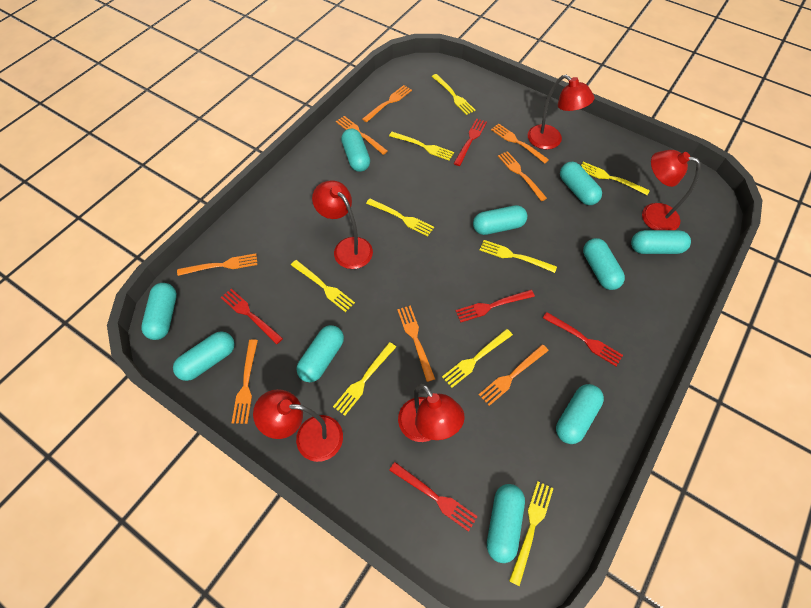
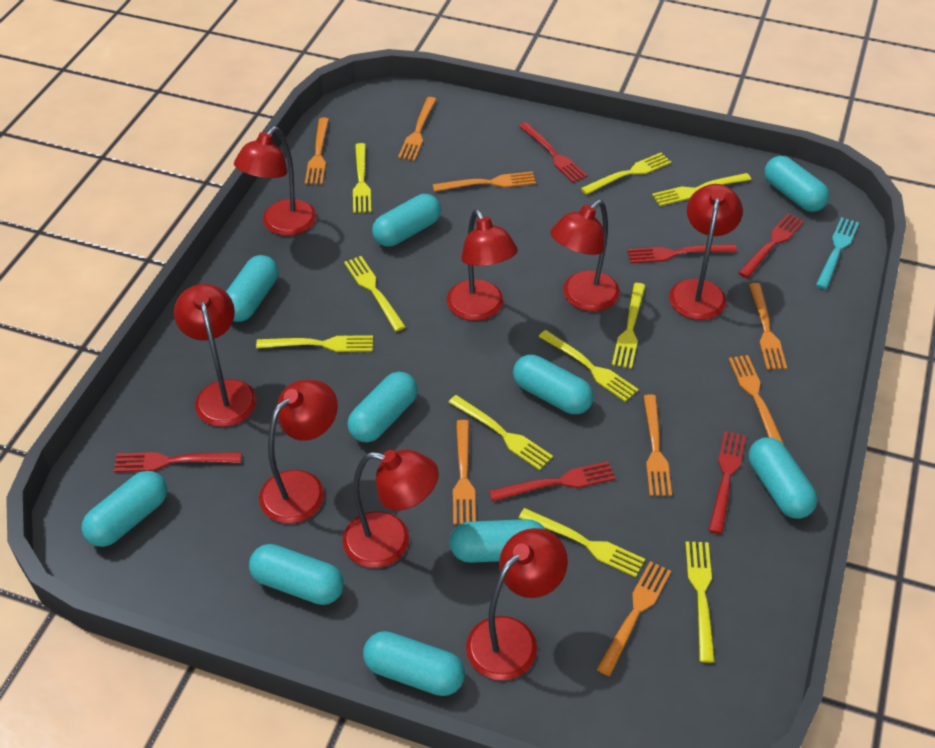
red fork: [221,289,283,344] [389,462,478,532] [453,118,487,166] [455,290,535,322] [543,312,623,366] = 5 -> [114,452,242,472] [489,462,616,502] [519,122,587,183] [627,244,737,263] [709,431,746,534] [738,214,804,278] = 6
red lamp: [253,389,343,462] [312,181,373,269] [398,384,465,442] [528,75,594,149] [642,150,701,230] = 5 -> [174,284,257,427] [234,127,316,236] [259,380,338,524] [342,450,439,568] [447,210,518,321] [466,528,568,680] [550,200,620,311] [669,184,743,320] = 8
turquoise fork: none = 0 -> [816,217,859,289] = 1
yellow fork: [291,260,355,312] [333,342,396,416] [366,199,434,236] [389,132,454,161] [432,74,475,115] [442,329,513,388] [480,240,557,273] [509,481,554,586] [581,162,650,195] = 9 -> [256,335,373,352] [344,256,406,331] [353,143,371,213] [448,395,553,470] [519,508,645,577] [539,330,639,402] [581,153,671,195] [612,283,646,369] [652,173,751,206] [685,541,715,663] = 10

